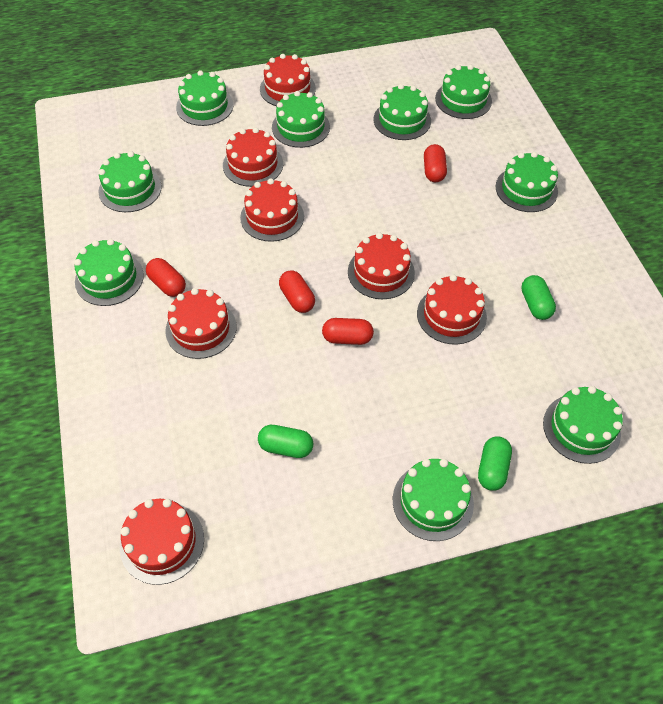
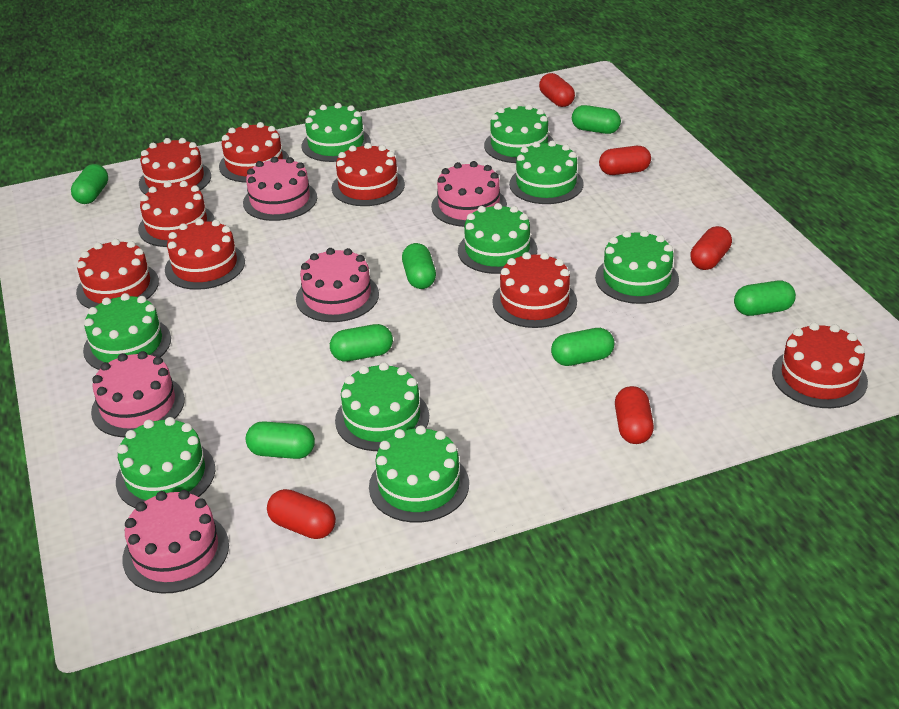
green capsule: [258,425,313,458] [478,436,512,491] [521,275,556,320] = 3 -> [71,164,108,204] [246,421,315,459] [330,324,393,362] [402,243,436,289] [551,328,614,366] [572,105,621,134] [734,281,796,316] = 7
pink cake: none = 0 -> [91,351,185,437] [122,490,229,594] [243,157,317,221] [296,248,379,322] [431,161,507,227] = 5
red cake: [120,499,204,585] [165,288,236,359] [223,127,283,187] [240,178,304,242] [260,54,316,106] [348,233,415,299] [417,275,487,345] = 7 -> [76,239,159,309] [138,181,215,247] [139,138,211,194] [165,219,245,290] [219,122,289,182] [332,143,405,206] [492,252,577,328] [772,322,868,408] = 8
red capsule: [146,258,186,297] [279,271,315,313] [322,318,374,345] [424,144,447,182] = 4 -> [267,489,336,539] [539,73,575,107] [599,146,651,175] [615,386,654,444] [690,226,732,270] = 5

